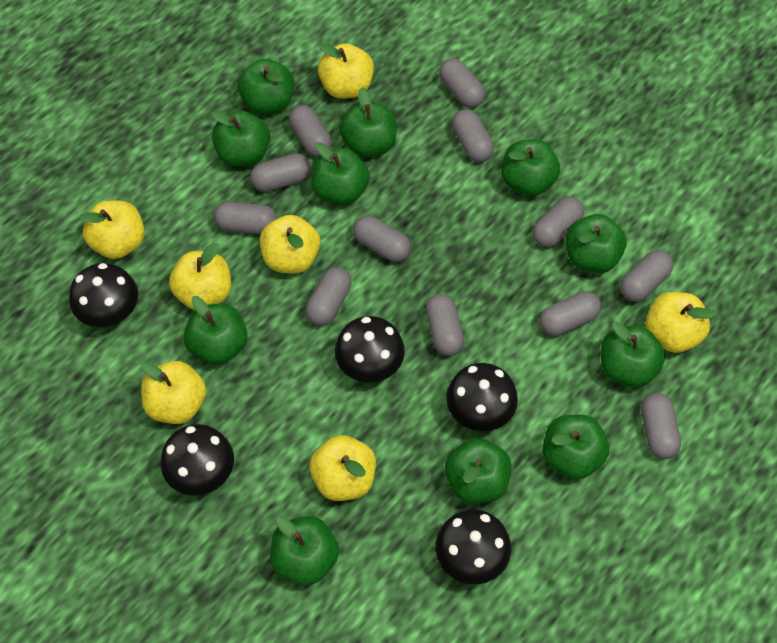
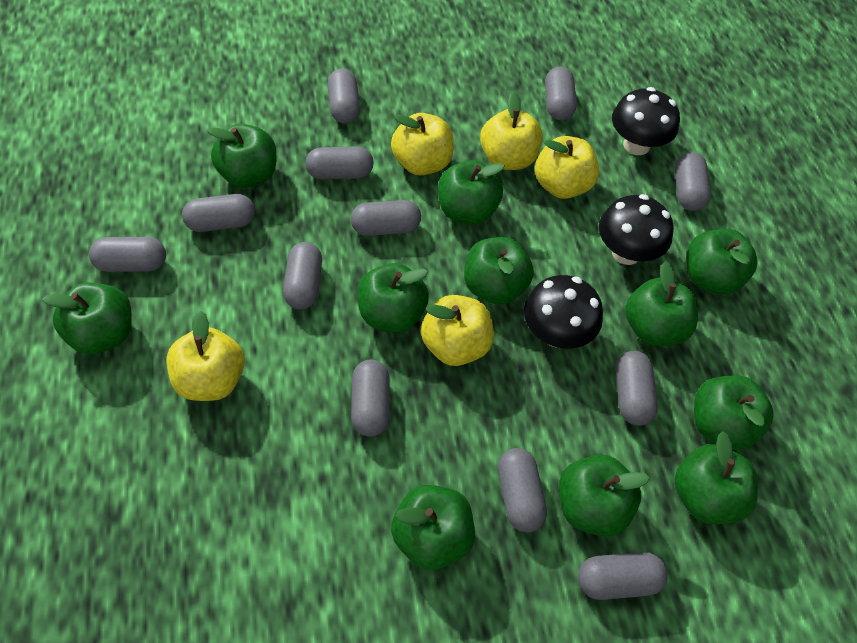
black mushroom: [69,263,138,327] [161,424,234,496] [335,316,405,383] [435,509,511,584] [446,363,518,431] = 5 -> [524,275,603,349] [599,194,674,265] [612,87,680,155] = 3
yellow apple: [79,200,145,259] [141,361,206,424] [169,243,231,310] [260,215,320,274] [310,435,376,501] [318,43,374,99] [646,292,714,353] = 7 -> [166,311,245,401] [391,113,454,175] [421,295,494,366] [480,92,543,170] [535,136,599,199] = 5

